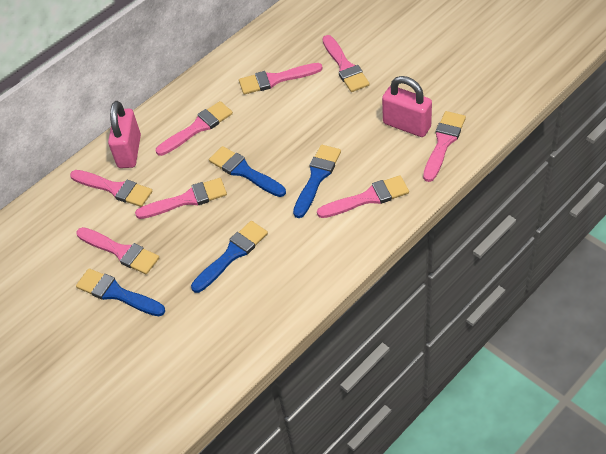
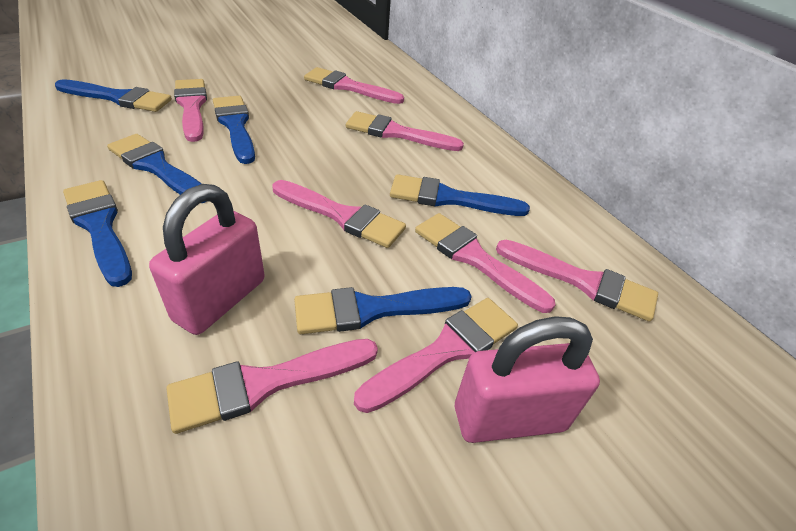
blue brush: [76,268,165,316] [191,221,268,293] [209,146,286,197] [293,145,341,218] = 4 -> [55,79,172,112] [63,180,132,287] [107,134,207,203] [213,96,255,164] [294,287,472,334] [390,174,530,216] = 6

